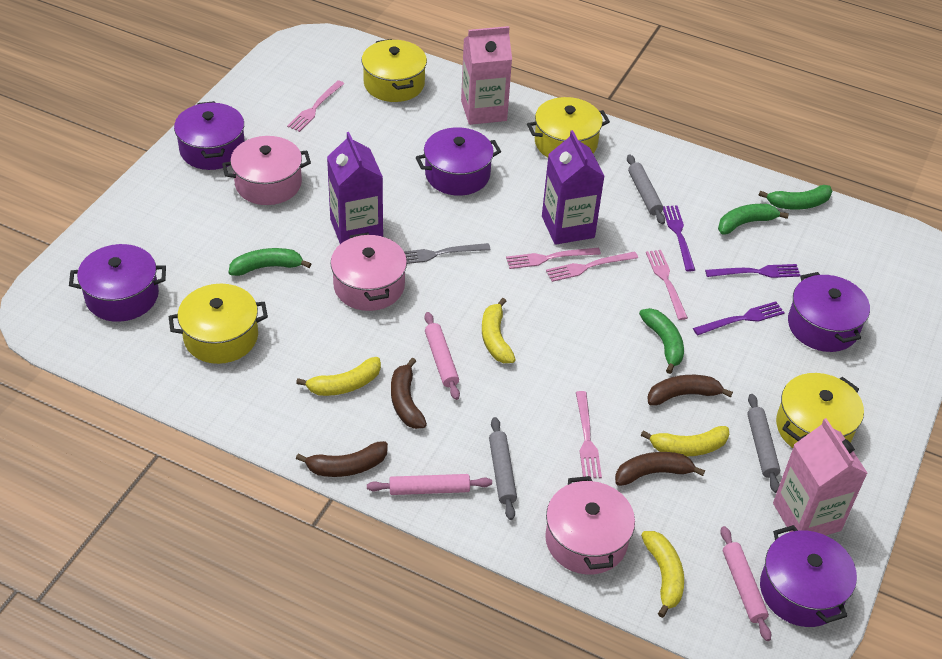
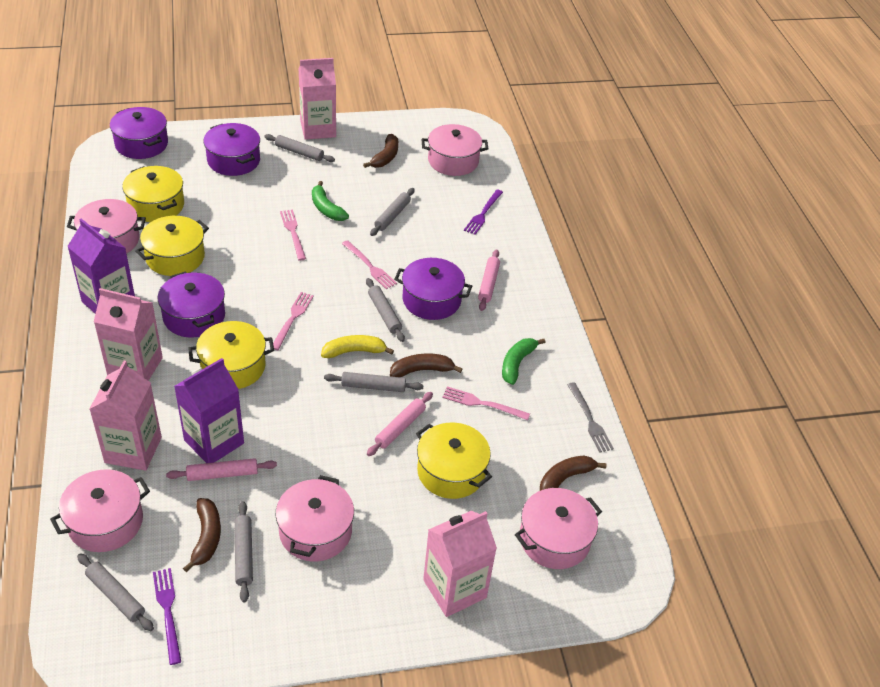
green banana: [229,248,311,276] [639,308,684,374] [718,204,789,235] [759,185,832,210] = 4 -> [312,181,349,221] [502,338,546,385] = 2
grey rolling pin: [489,417,517,520] [627,154,665,224] [747,394,780,493] = 3 -> [77,553,154,631] [235,501,253,602] [264,134,335,162] [324,372,423,392] [366,278,405,342] [370,188,415,236] = 6
pink carton: [461,26,512,125] [773,418,868,535] = 2 -> [89,361,162,471] [94,288,163,381] [299,58,336,140] [423,511,497,617] = 4
pink fork: [287,80,344,132] [506,247,601,269] [546,251,638,282] [576,391,602,478] [646,250,688,320] = 5 -> [273,292,314,350] [280,210,306,260] [342,240,397,289] [442,386,530,420] = 4
pink pot: [222,136,311,205] [330,233,407,311] [545,476,635,575] = 3 -> [50,469,150,552] [67,199,146,254] [276,475,354,562] [422,124,488,176] [515,488,602,569] = 5
purple fork: [663,205,695,272] [693,302,785,335] [705,264,801,278] = 3 -> [153,568,181,665] [464,190,503,235] = 2
purple pot: [69,244,166,322] [174,101,245,170] [416,127,501,196] [760,525,857,627] [788,272,870,352] = 5 -> [110,107,168,159] [158,271,225,337] [203,123,260,176] [394,258,472,320] = 4
yellow banana: [296,357,381,396] [482,298,516,363] [641,426,729,457] [641,531,684,618] = 4 -> [321,335,394,358] = 1

